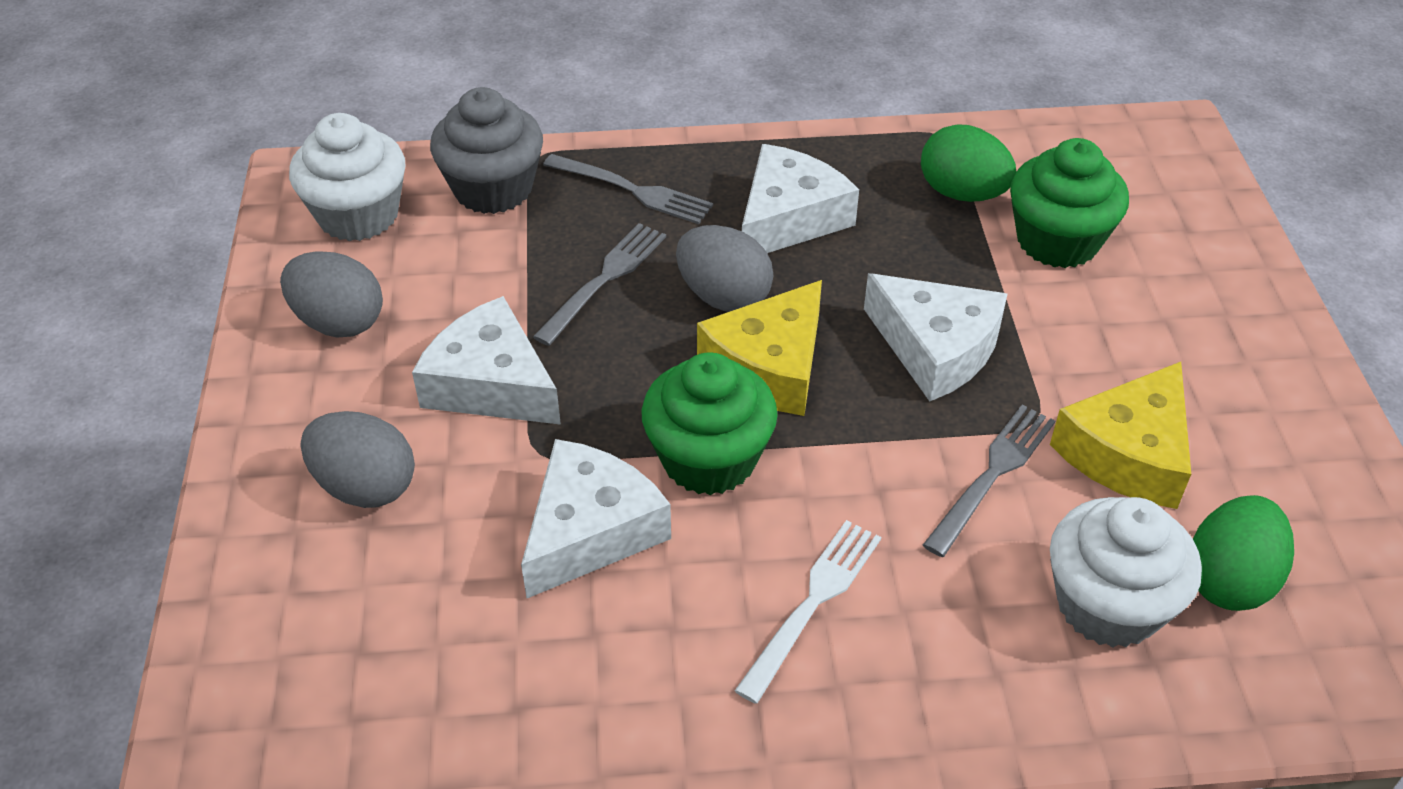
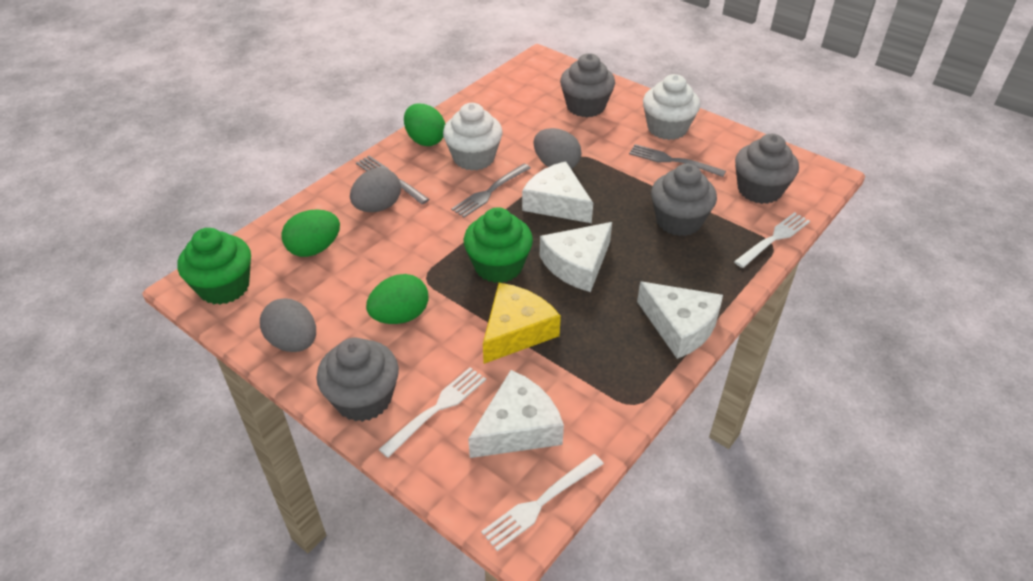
green egg: [921,124,1016,202] [1193,495,1294,611] = 2 -> [282,209,340,257] [366,274,428,324] [404,104,445,146] = 3
grey cupcake: [430,87,543,214] = 1 -> [317,338,399,422] [560,53,615,117] [651,164,717,236] [735,134,799,204] = 4
white fork: [735,520,881,704] = 1 -> [379,367,486,458] [481,454,604,551] [734,212,810,268] = 3
yellow cheese: [697,280,822,416] [1050,362,1191,509] = 2 -> [483,283,561,364] = 1

